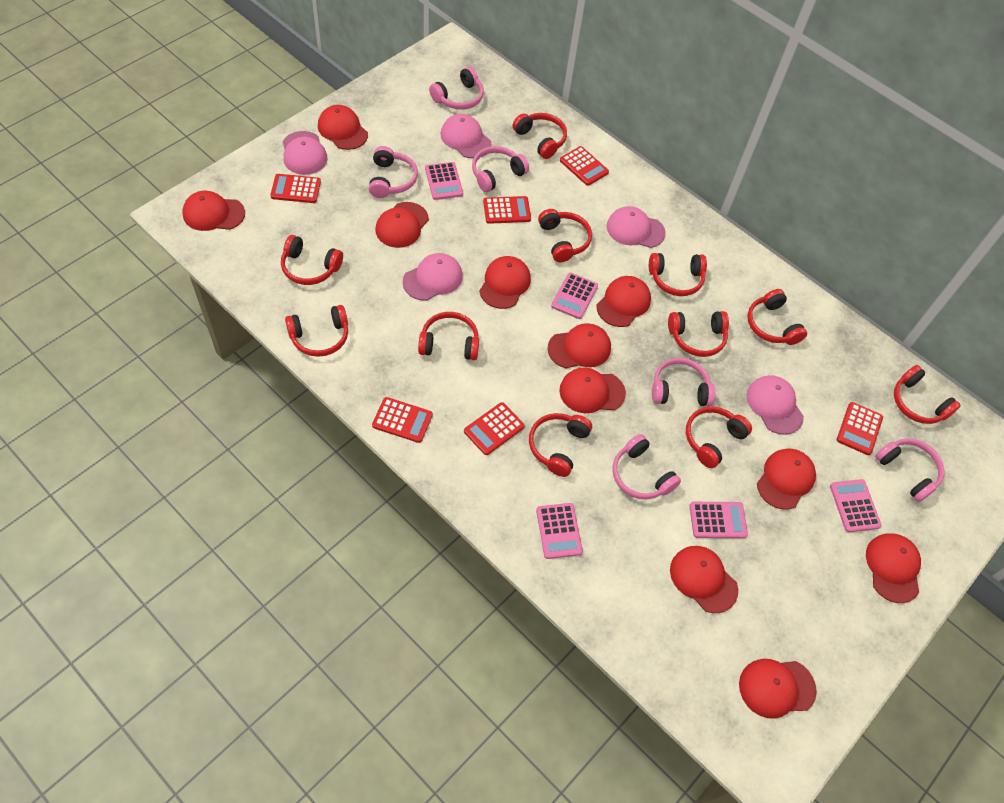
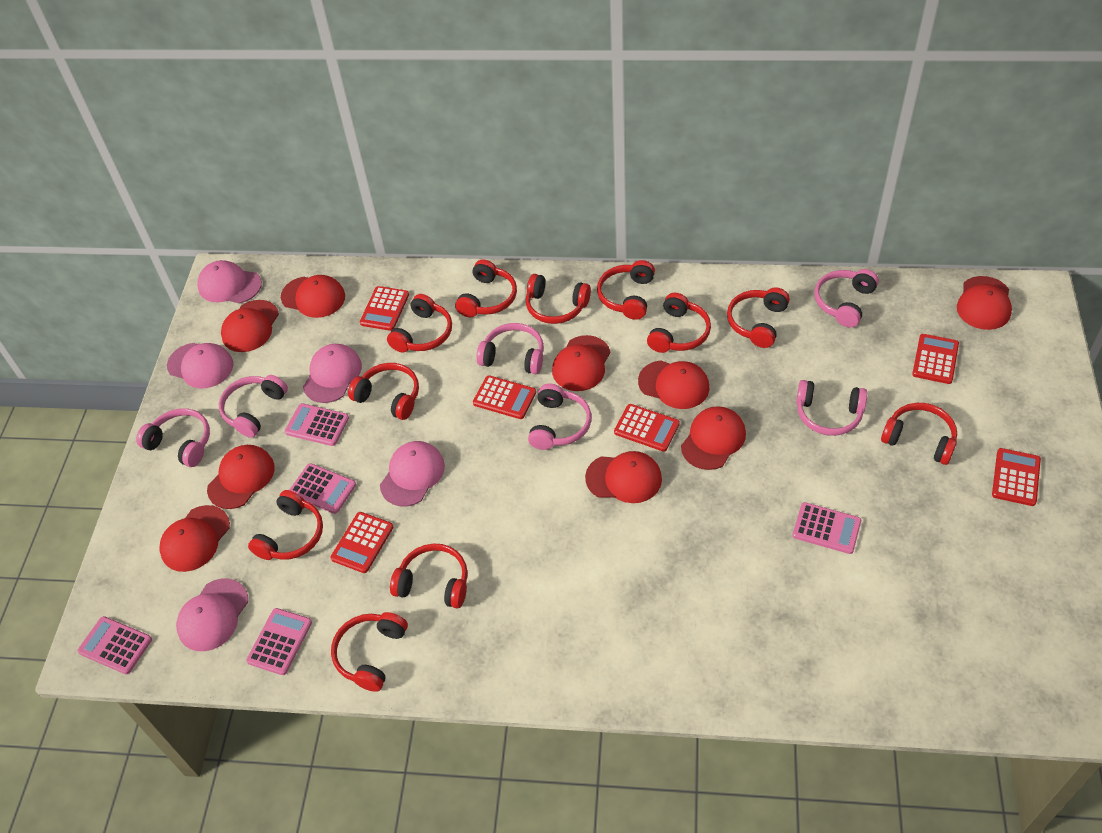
red cap: [182,191,245,231] [318,105,368,150] [375,202,429,248] [479,256,531,309] [548,323,611,368] [559,367,626,413] [597,276,651,327] [670,546,738,613] [739,659,817,719] [757,449,816,510] [866,534,921,603] = 11 -> [159,505,230,572] [207,445,275,509] [221,300,279,352] [281,275,345,318] [552,335,611,391] [585,451,662,503] [638,360,709,409] [681,406,746,470] [957,276,1012,330] = 9

